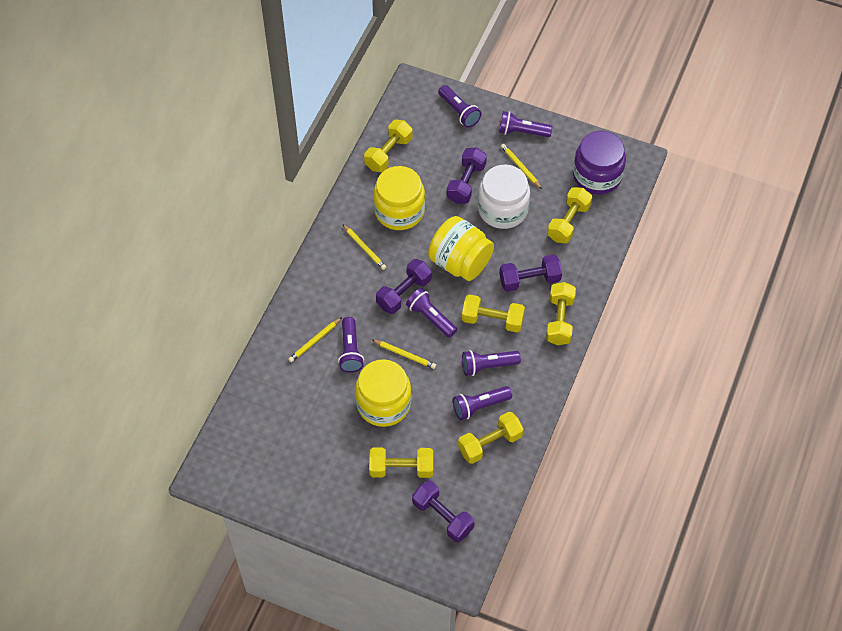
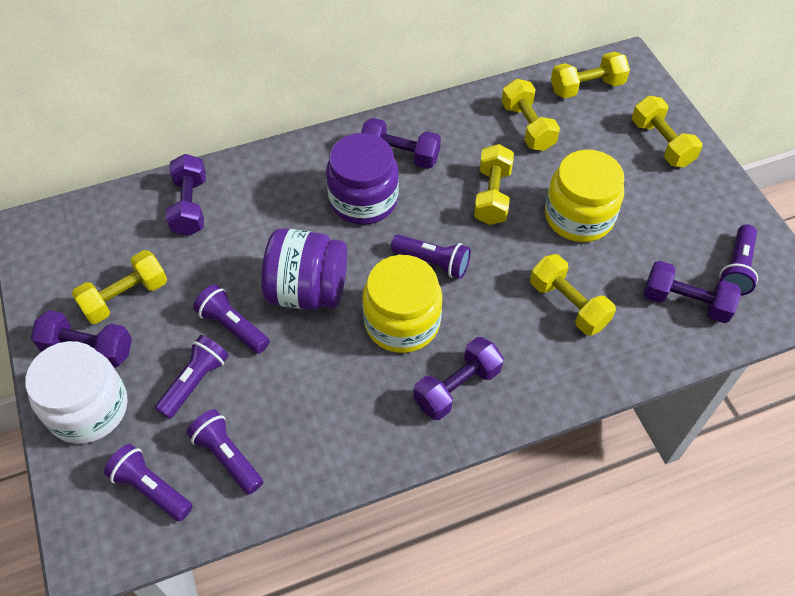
purple dumbbell: [376,259,432,314] [412,480,475,542] [447,148,487,204] [499,254,562,292] = 4 -> [31,310,132,368] [166,154,206,236] [361,118,441,169] [413,337,504,420] [644,261,741,323] = 5
purple jar: [573,131,626,194] = 1 -> [261,228,347,310] [326,133,399,225] = 2
yellow jar: [355,359,411,427] [373,166,425,230] [428,216,494,281] = 3 -> [362,255,442,353] [545,150,624,242] = 2
yellow pencil: [288,317,342,362] [343,224,386,270] [372,340,436,369] [501,144,542,189] = 4 -> none = 0

